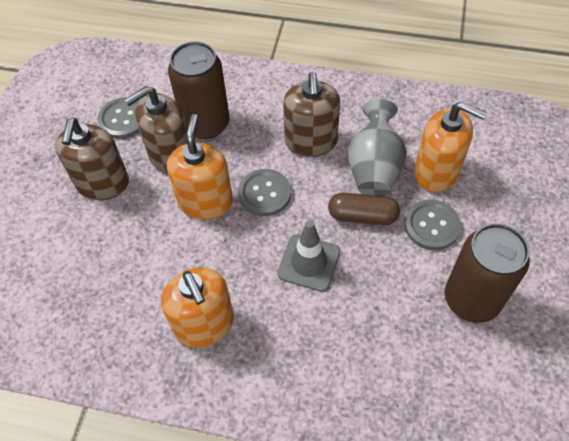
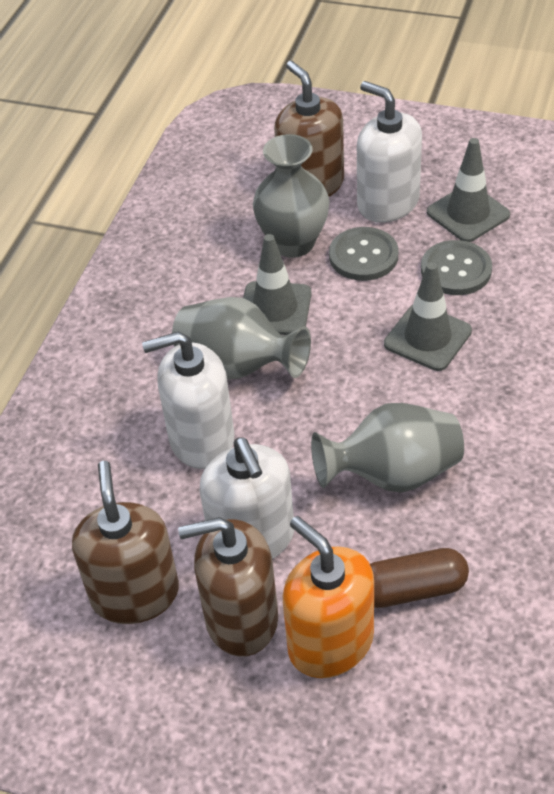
brown can: [168,41,230,139] [445,223,530,323] = 2 -> none = 0
grey button: [98,97,140,139] [238,169,291,216] [405,200,461,250] = 3 -> [329,227,399,281] [421,240,492,295] = 2
grey traffic cone: [278,221,340,292] = 1 -> [243,234,312,335] [384,262,472,371] [427,138,510,242] = 3
grey vase: [348,99,407,196] = 1 -> [172,297,311,380] [253,134,330,258] [311,403,464,493] = 3
orange soap dispenser: [161,268,234,348] [167,114,233,220] [414,102,487,192] = 3 -> [283,516,374,678] = 1
white soap dispenser: none = 0 -> [142,332,235,469] [200,437,294,559] [357,81,422,223] = 3

